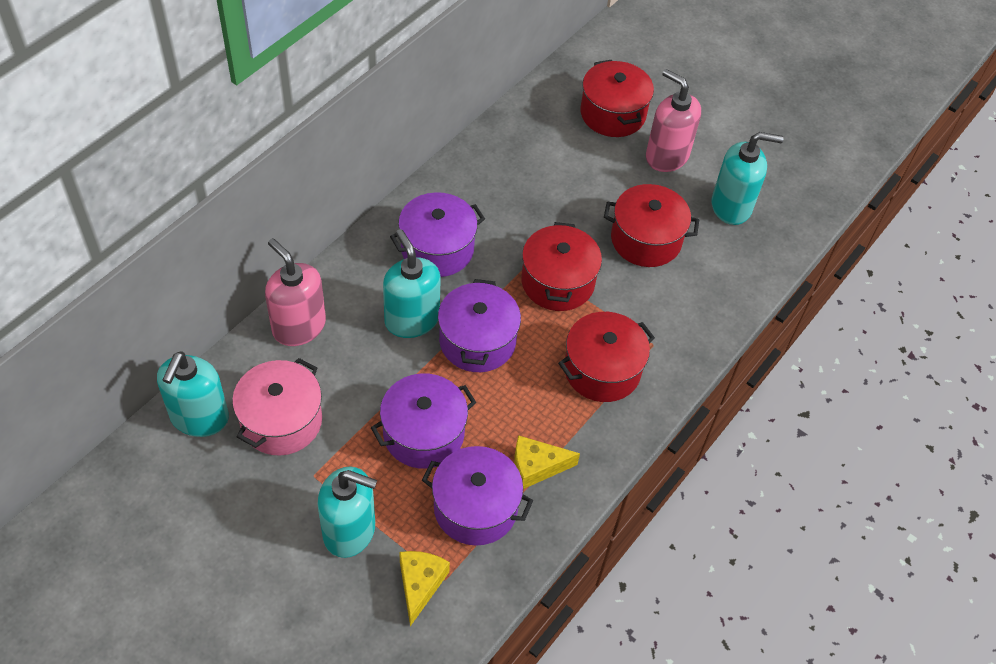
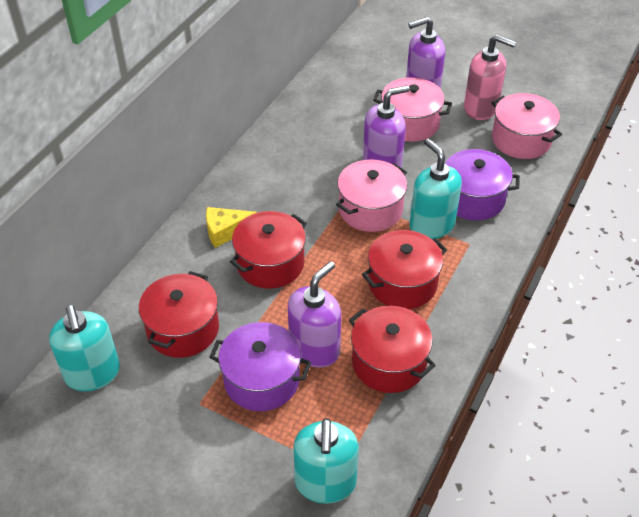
pink pot: [232,358,322,456] = 1 -> [336,159,407,232] [373,77,452,142] [492,93,562,159] = 3
pink soap dispenser: [265,238,326,346] [646,69,701,172] = 2 -> [464,34,516,120] = 1
purple pot: [371,373,476,469] [390,192,485,277] [422,446,533,546] [438,279,521,372] = 4 -> [209,322,311,411] [445,149,520,220] = 2
purple soap dispenser: none = 0 -> [288,261,341,367] [363,85,410,168] [406,17,445,89] = 3
turquoise soap dispenser: [157,352,229,437] [318,466,377,558] [383,229,441,338] [712,132,784,225] = 4 -> [49,305,120,391] [293,418,359,504] [409,139,462,239] = 3
yellow cheese: [399,551,450,626] [514,435,580,489] = 2 -> [206,207,258,248] = 1

